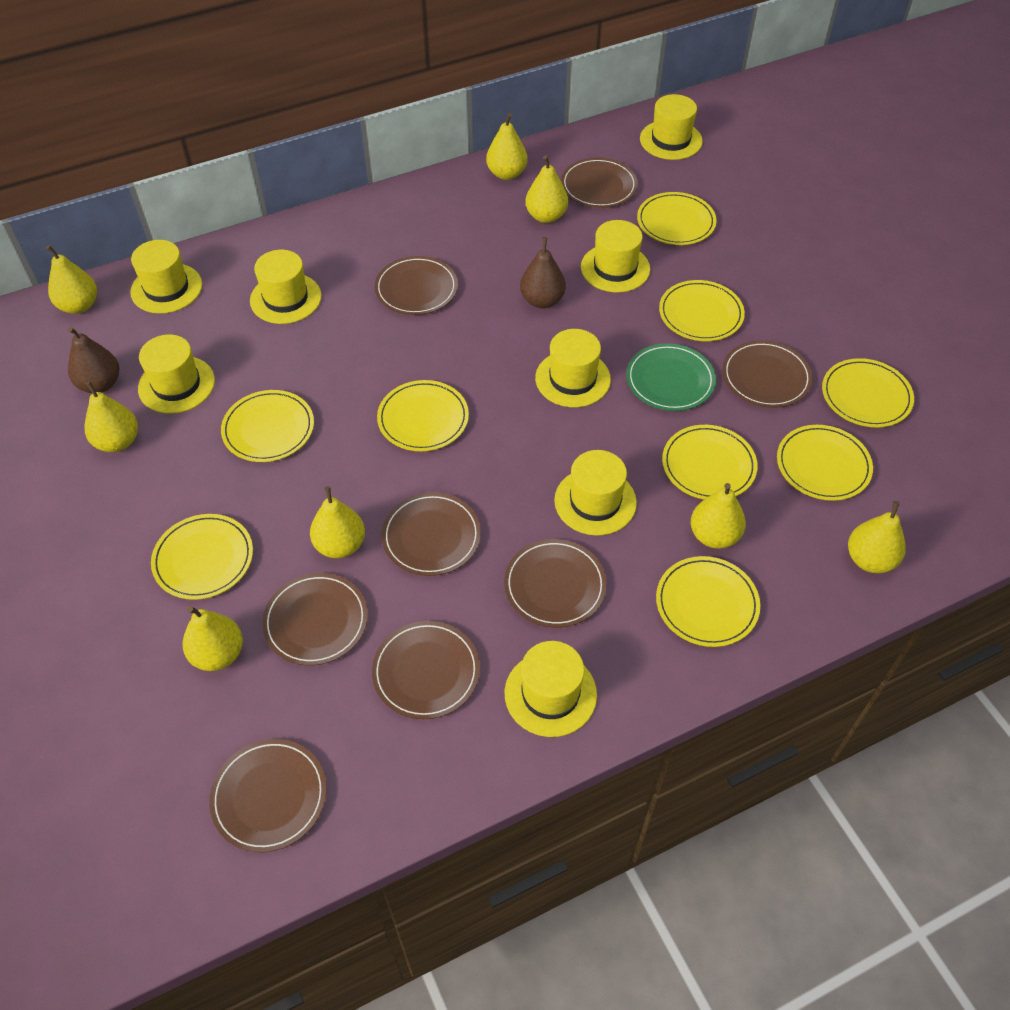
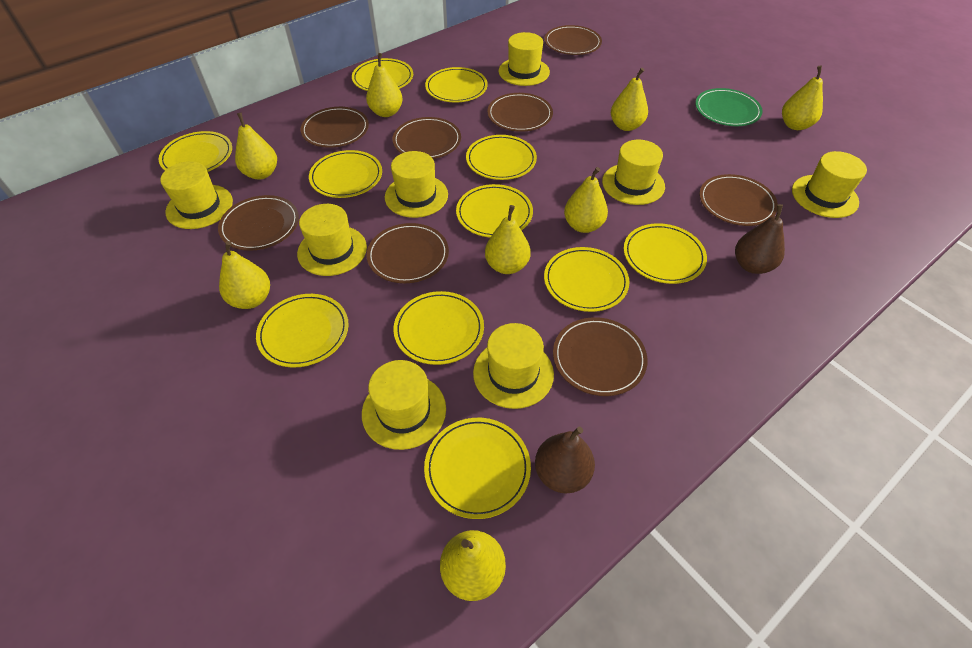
yellow plate: [151,514,253,600] [221,390,314,462] [377,380,469,451] [637,192,717,245] [656,556,760,647] [659,280,745,341] [662,425,758,499] [777,425,873,501] [822,358,914,428] = 9 -> [159,131,232,172] [256,294,349,368] [309,150,382,198] [352,58,413,91] [393,291,484,365] [424,418,531,519] [425,67,488,102] [456,184,533,237] [466,135,537,180] [544,247,630,312] [624,223,707,284] = 11

